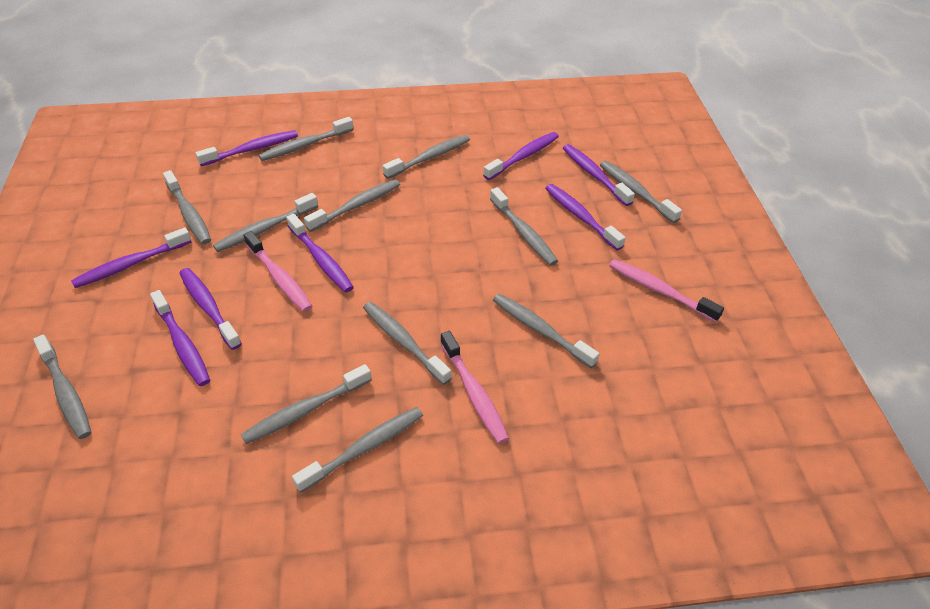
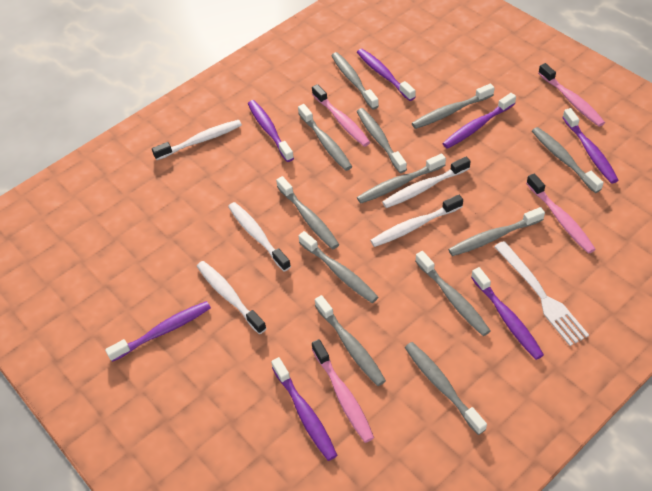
pink toothbrush: [243,231,312,312] [440,331,509,444] [609,259,724,323] = 3 -> [312,84,370,147] [312,339,374,443] [526,173,596,254] [538,63,605,127] = 4
purple toothbrush: [71,227,191,288] [150,290,210,386] [179,268,242,350] [196,130,298,166] [286,214,354,293] [483,132,559,180] [545,184,626,251] [563,144,635,206] = 8 -> [105,301,211,362] [248,100,294,162] [271,357,337,461] [357,49,416,101] [442,93,516,149] [471,267,544,360] [562,108,619,184] = 7
white fork: none = 0 -> [494,241,589,346] = 1
white toothbrush: none = 0 -> [152,120,242,160] [197,261,267,334] [228,202,291,272] [370,195,463,247] [382,157,471,208] = 5

